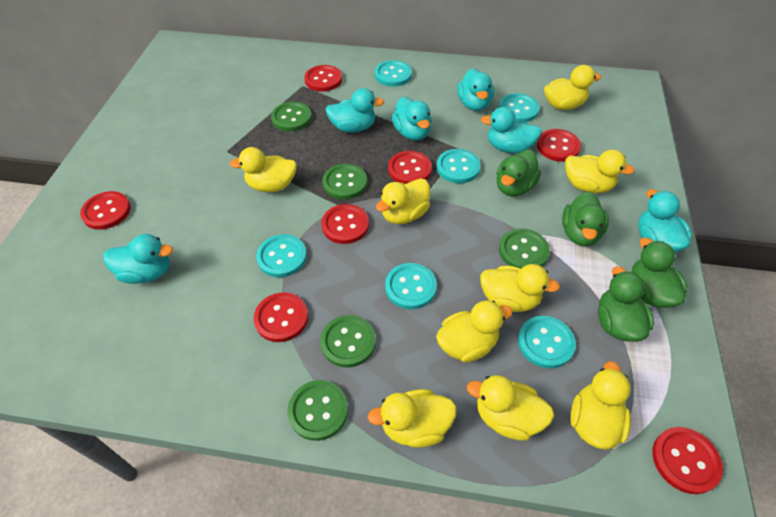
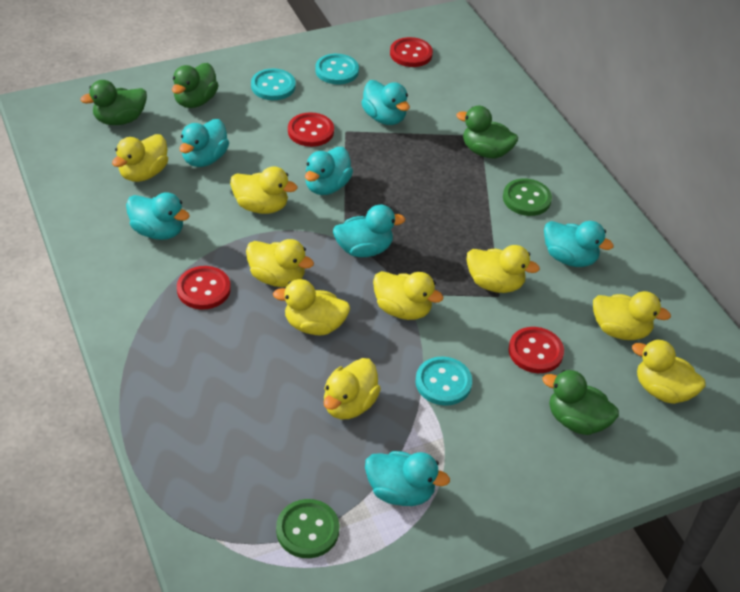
green button: [271,102,312,132] [288,380,348,441] [320,315,376,368] [322,164,367,200] [499,228,550,269] = 5 -> [276,499,339,558] [503,179,552,216] = 2
red button: [80,191,131,230] [254,292,308,342] [304,65,342,92] [322,204,369,244] [388,151,432,184] [537,129,581,162] [652,427,723,494] = 7 -> [177,266,231,309] [288,112,334,147] [390,37,433,67] [508,327,564,373] = 4
turquoise button: [256,234,307,277] [375,60,412,86] [385,263,437,309] [437,149,481,183] [499,93,540,122] [518,316,576,369] = 6 -> [251,68,296,100] [315,54,359,84] [415,357,472,406] = 3
turquoise duck: [103,234,173,284] [325,88,384,133] [392,97,432,140] [457,68,494,111] [481,107,542,153] [638,189,692,252] = 6 -> [126,192,190,240] [179,119,229,167] [305,147,353,195] [333,205,405,257] [361,80,410,125] [365,451,450,506] [544,221,614,267] = 7

